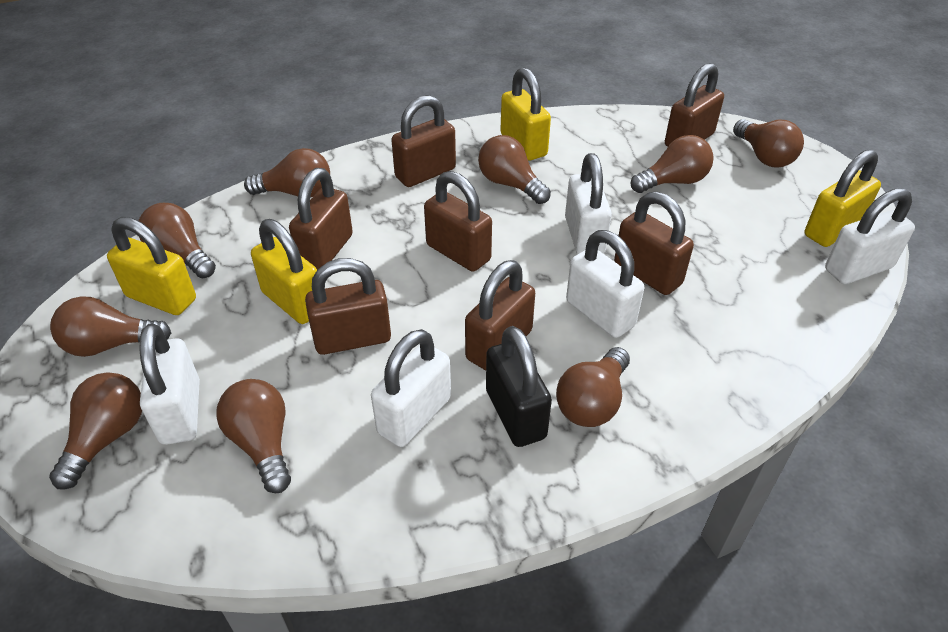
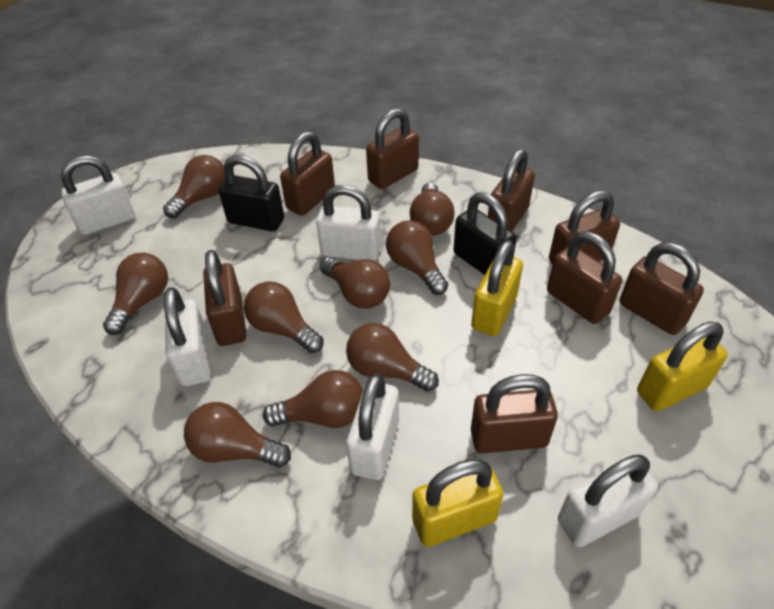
black padlock: [486,326,552,447] = 1 -> [218,155,284,232] [453,192,517,275] = 2
brown padlock: [289,168,353,270] [305,258,391,355] [391,95,456,187] [424,171,492,272] [465,260,535,370] [614,191,694,295] [665,63,724,147] = 7 -> [203,250,246,346] [280,131,335,216] [366,108,419,189] [471,374,558,453] [488,149,535,231] [547,232,622,324] [549,191,620,264] [619,243,704,335] = 8
yellow padlock: [107,217,196,315] [251,219,317,324] [500,67,551,161] [805,149,881,247] = 4 -> [412,459,504,547] [471,240,523,336] [637,322,728,411] = 3

